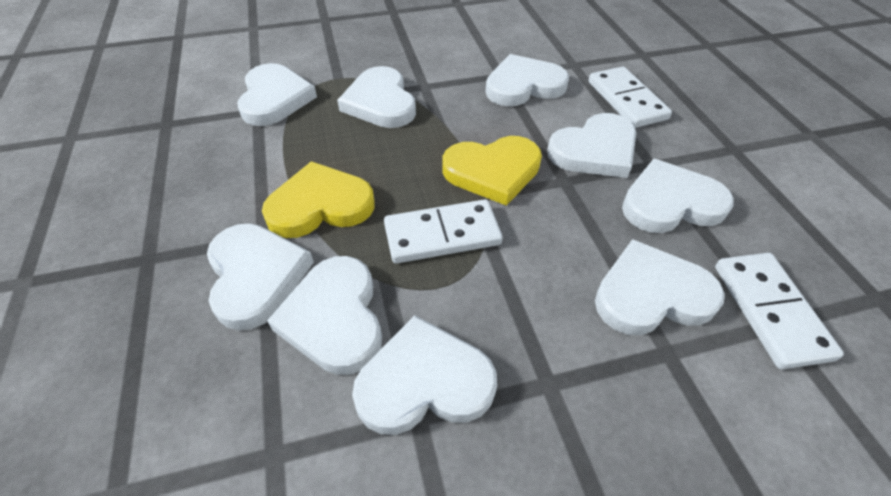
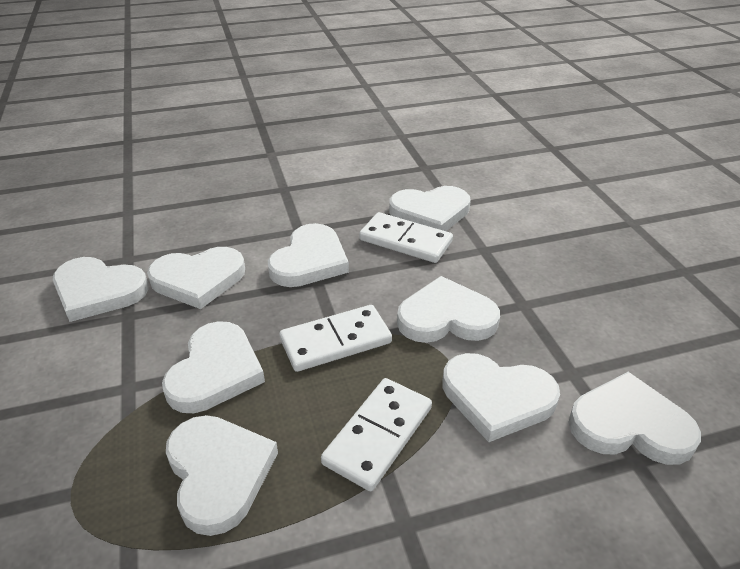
yellow heart: [262,161,375,238] [442,136,542,206] = 2 -> none = 0

